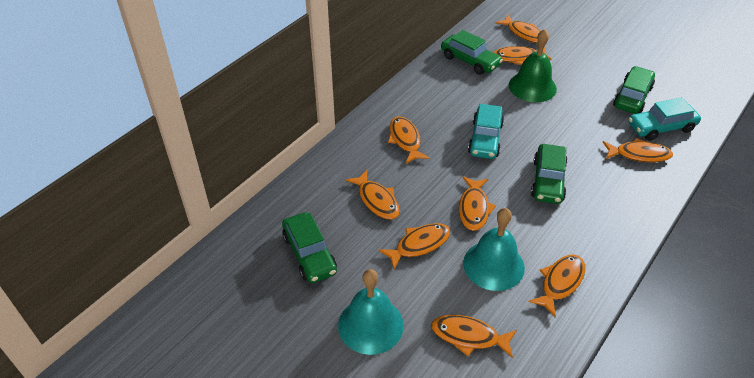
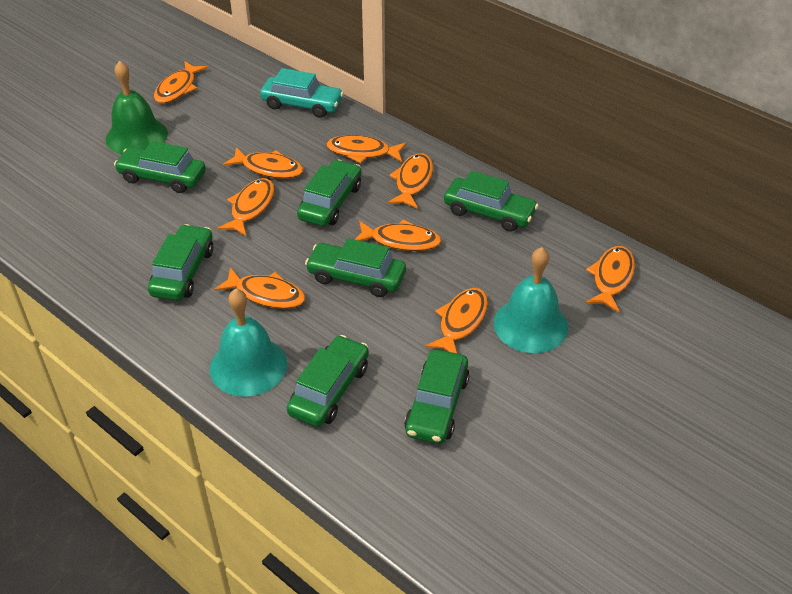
green car: [282,212,337,283] [441,30,503,75] [531,144,568,204] [613,66,655,114] = 4 -> [114,141,206,193] [148,224,213,301] [287,335,369,427] [297,160,361,226] [305,238,406,297] [404,350,470,444] [444,171,539,232] = 7
turquoise car: [468,104,504,159] [628,97,701,141] = 2 -> [260,68,344,118] = 1

